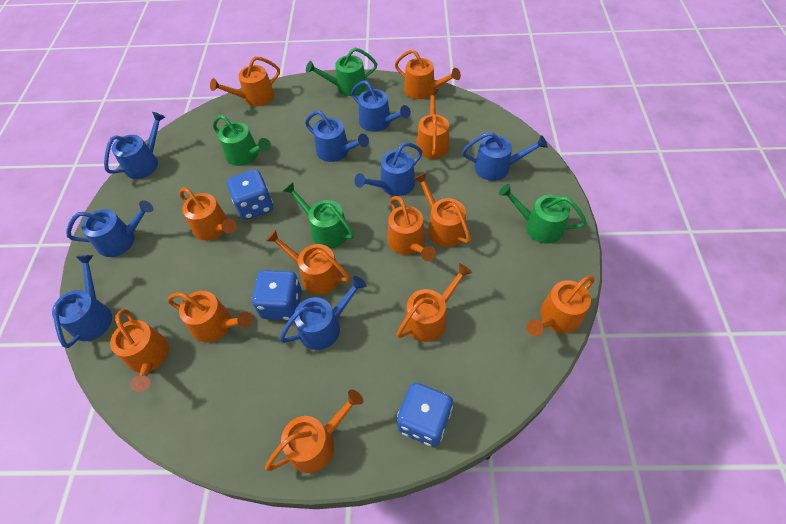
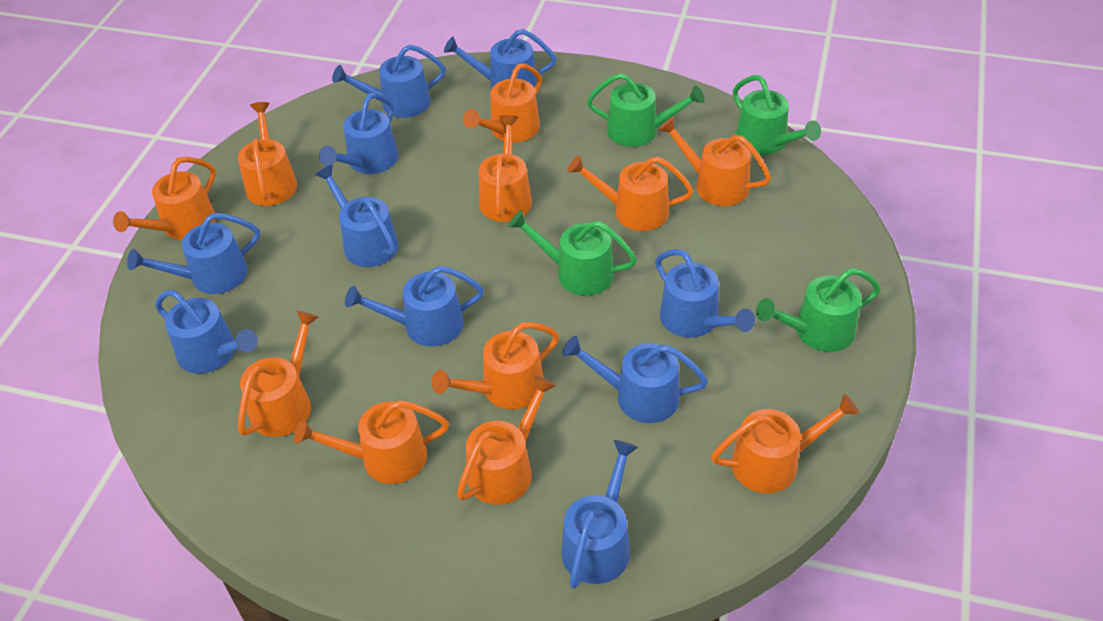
blue dice: [227,169,273,220] [252,270,302,320] [397,383,453,447] = 3 -> none = 0
blue watering can: [52,255,112,348] [66,200,153,257] [104,112,165,179] [279,276,366,350] [305,111,369,162] [351,80,411,132] [355,142,422,196] [462,132,548,181] = 8 -> [127,213,260,294] [155,290,258,374] [315,165,398,267] [319,93,398,174] [332,45,446,118] [345,266,484,347] [444,29,556,89] [561,440,638,589] [562,336,708,423] [655,249,755,338] = 10
orange watering can: [110,309,169,392] [168,291,253,342] [179,187,237,241] [210,56,280,106] [265,390,363,473] [266,230,350,294] [387,196,436,261] [395,50,461,99] [397,263,472,342] [414,173,471,247] [416,89,449,159] [527,276,595,336] = 12 -> [113,157,216,240] [238,102,297,206] [238,311,319,437] [294,400,449,484] [432,322,559,409] [457,375,556,505] [463,63,542,142] [479,115,532,222] [567,155,693,231] [658,117,771,206] [711,394,860,493] = 11

